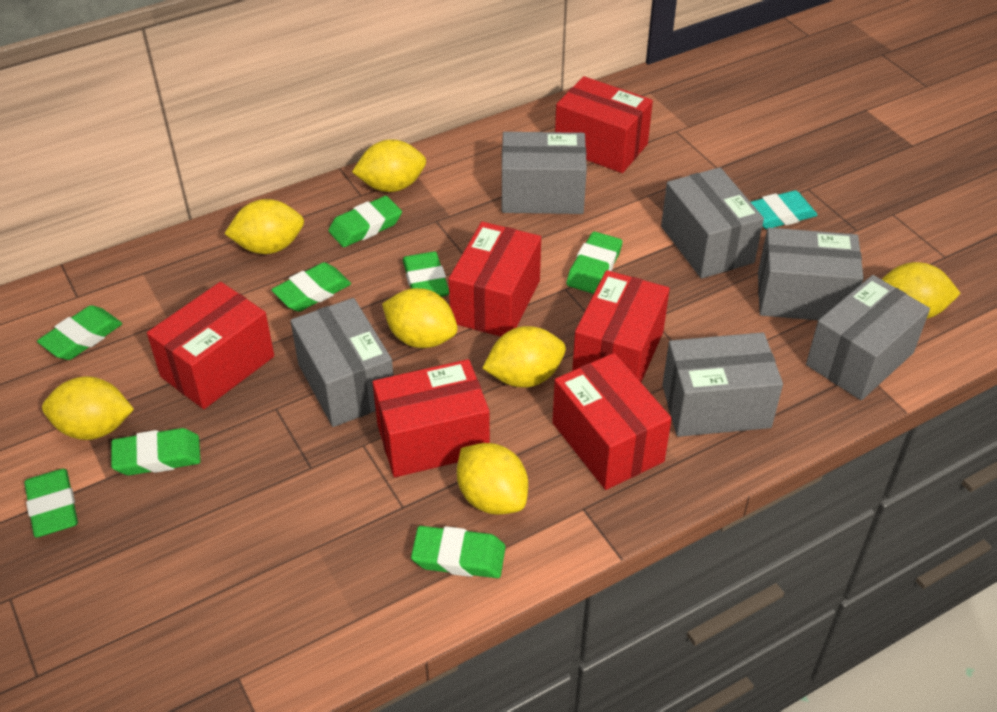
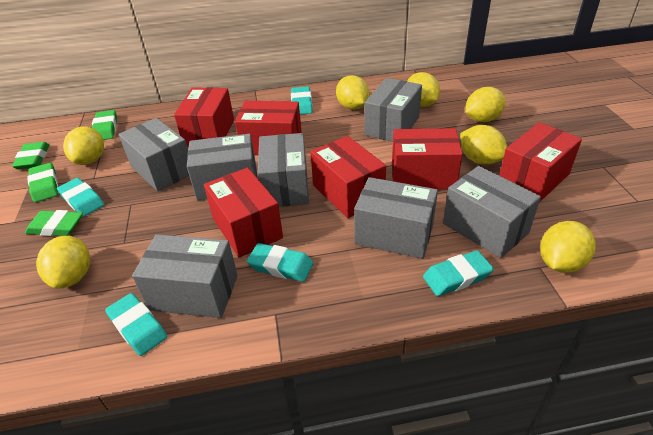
green eraser: [24,469,78,538] [37,305,122,360] [111,428,201,476] [271,262,351,312] [328,196,402,247] [403,252,449,297] [411,526,506,578] [566,232,622,294] = 8 -> [12,142,49,169] [25,210,83,236] [27,163,58,202] [92,110,117,140] = 4
grey box: [290,298,394,427] [502,132,587,214] [661,167,764,279] [662,332,783,437] [758,228,864,320] [806,275,930,400] = 6 -> [119,118,189,191] [132,234,238,318] [187,134,257,200] [257,133,309,207] [354,177,438,259] [364,78,422,142] [443,166,541,258] = 7
turquoise eraser: [751,190,817,229] = 1 -> [57,178,104,217] [105,293,167,356] [247,243,313,282] [291,86,312,115] [423,250,494,296] = 5

